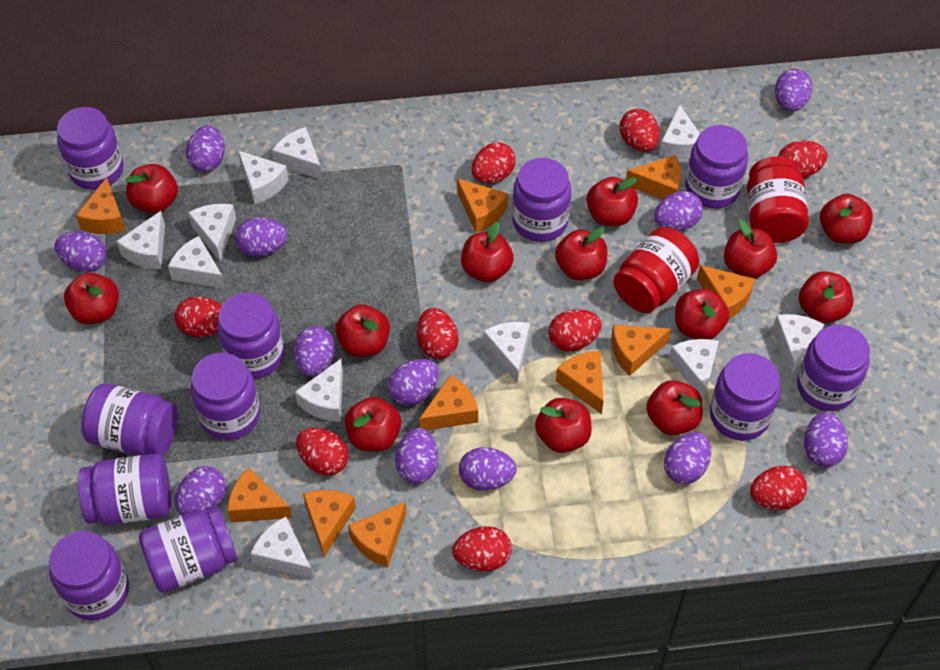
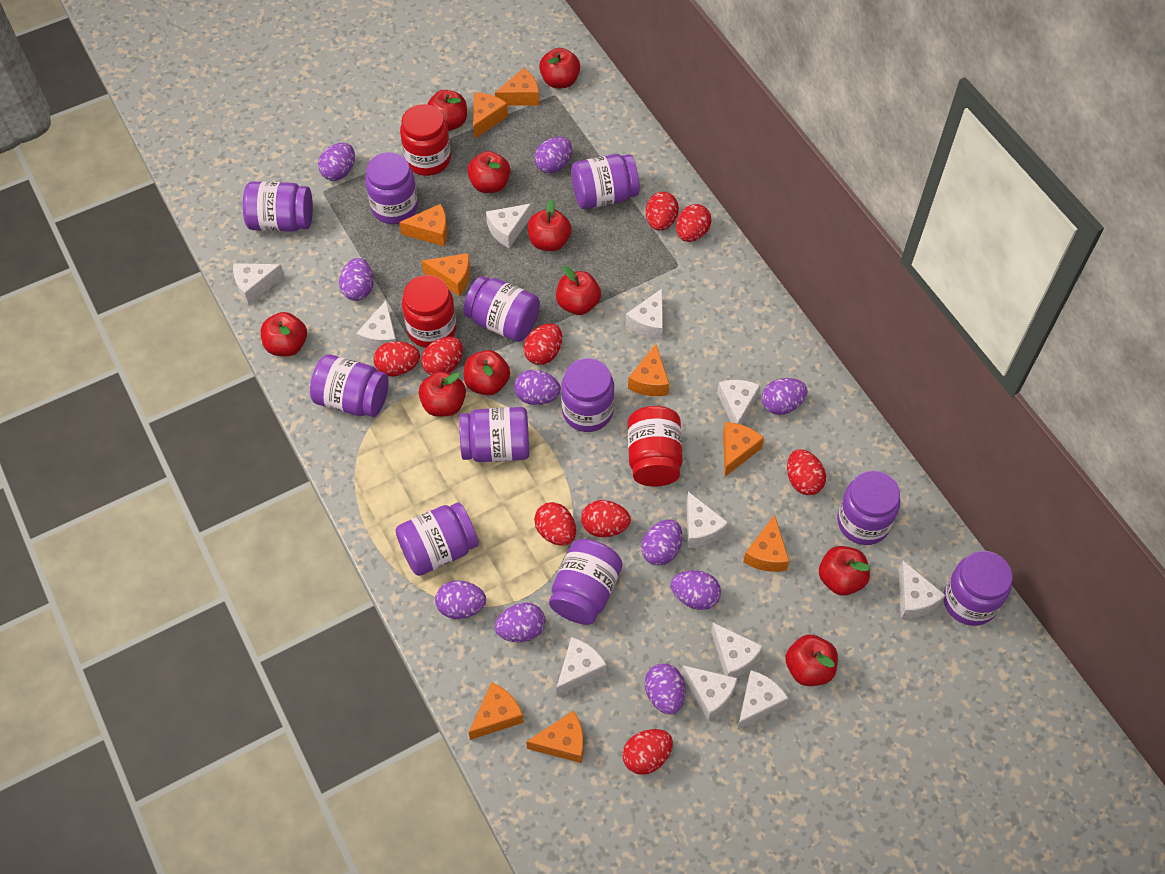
orange cheese: [76,177,126,234] [227,468,292,522] [303,490,356,557] [348,502,406,568] [419,375,478,430] [457,178,508,233] [556,351,604,414] [611,325,671,376] [626,155,681,199] [697,265,755,319] = 10 -> [399,204,448,246] [422,253,470,296] [469,682,524,740] [473,92,508,139] [495,68,539,106] [526,711,583,763] [628,344,669,396] [723,422,764,477] [743,515,789,572] = 9
purple egg: [55,231,106,272] [175,466,227,515] [186,125,225,172] [235,217,288,257] [293,326,335,376] [388,359,439,406] [395,428,438,484] [459,447,517,491] [654,191,703,231] [664,432,711,484] [775,69,812,111] [804,412,848,467] = 12 -> [318,143,355,181] [339,258,374,301] [435,581,486,619] [495,603,545,642] [514,370,561,405] [534,137,572,173] [641,519,682,565] [645,663,685,714] [671,570,721,610] [761,378,808,415] = 10
red apple: [64,272,119,324] [125,164,178,214] [335,304,390,357] [345,397,401,452] [461,222,514,282] [535,398,592,453] [555,227,608,280] [587,177,638,226] [646,380,703,435] [675,289,729,339] [724,219,777,279] [799,271,853,323] [820,194,873,244] = 13 -> [261,312,307,356] [419,371,466,417] [427,90,467,131] [464,350,510,396] [467,151,510,193] [528,199,571,251] [539,48,580,88] [556,266,601,315] [785,634,838,686] [819,546,870,596] = 10
red jar: [613,227,699,313] [747,156,809,243] = 2 -> [400,104,451,176] [402,275,457,348] [628,406,683,487] = 3

